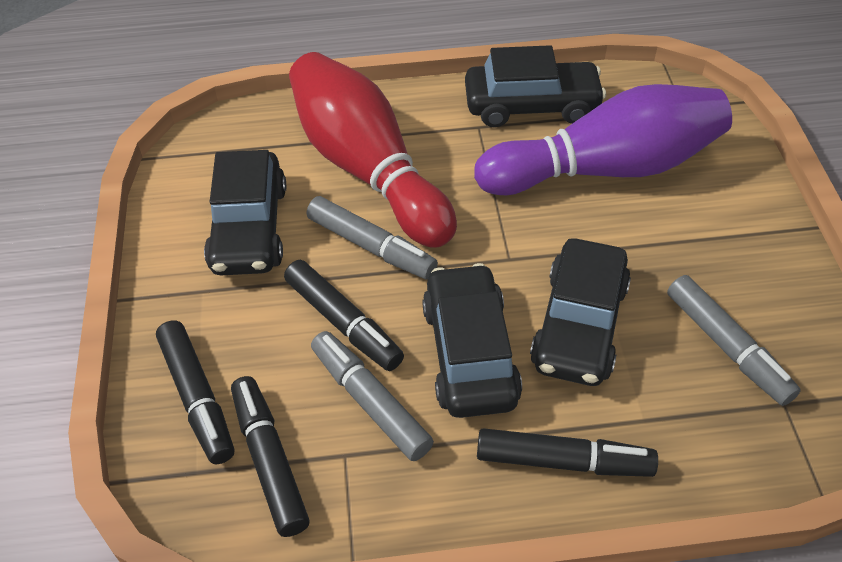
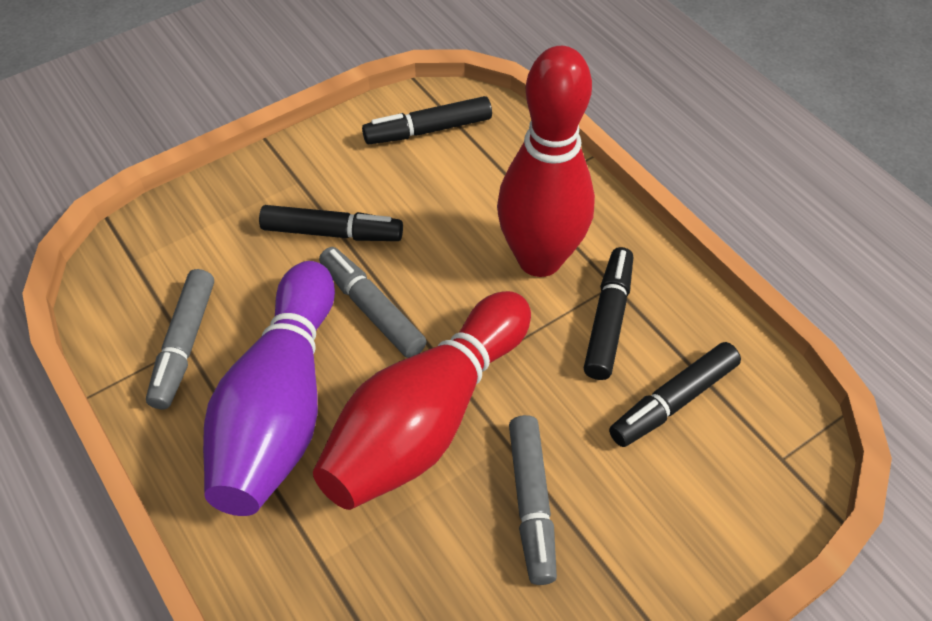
black car: [204,150,286,275] [422,263,522,418] [465,45,606,127] [530,238,631,386] = 4 -> none = 0
red bowling pin: [289,52,457,248] = 1 -> [313,291,531,510] [497,46,595,277] = 2

